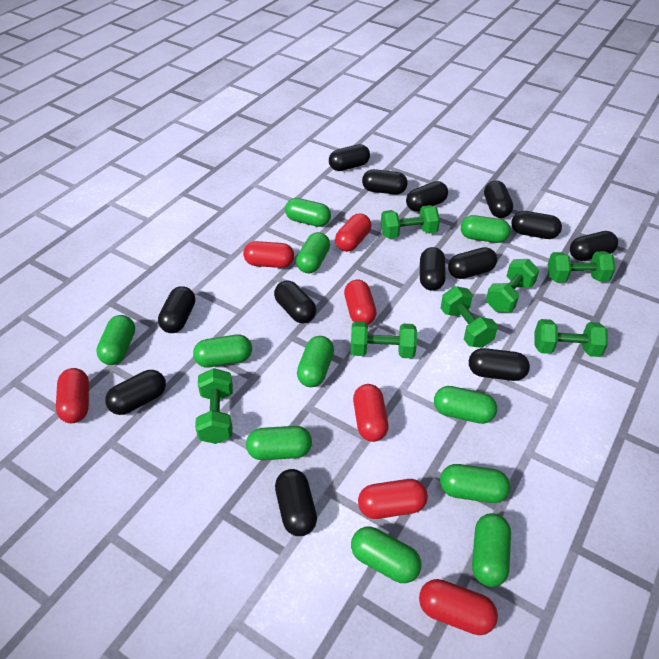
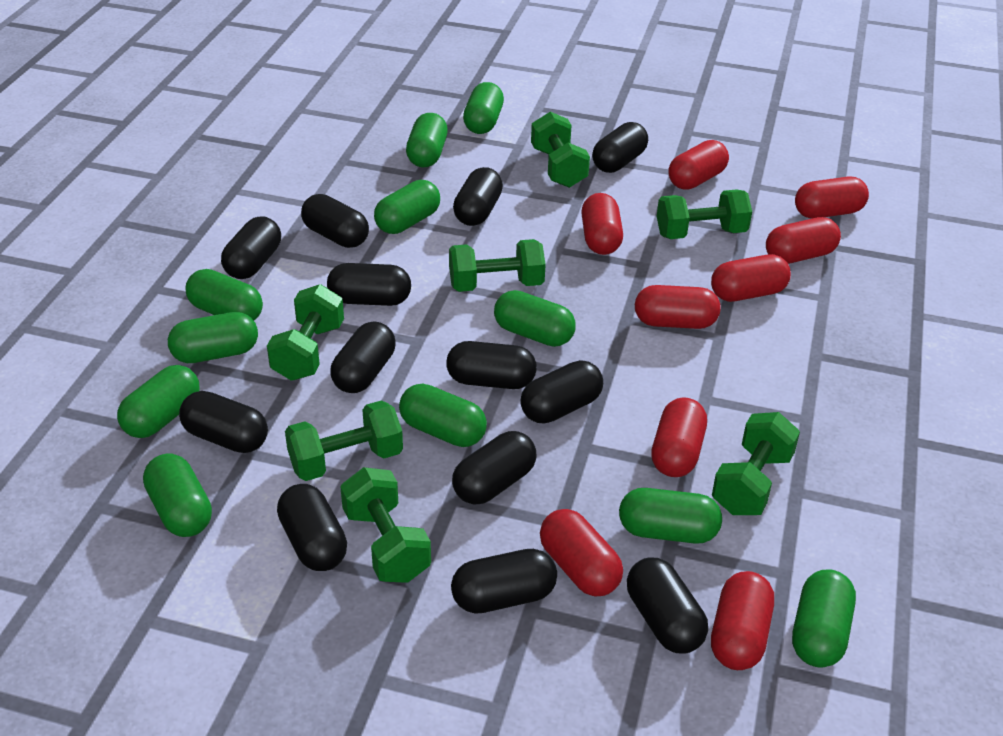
red capsule: [56,368,89,423] [243,241,294,268] [335,213,371,252] [344,280,377,325] [353,384,389,442] [358,479,428,519] [419,579,498,635] = 7 -> [540,509,623,596] [581,193,623,255] [635,285,721,329] [651,397,707,477] [668,140,729,190] [711,254,791,302] [711,571,774,670] [766,217,841,264] [795,177,869,219] = 9

